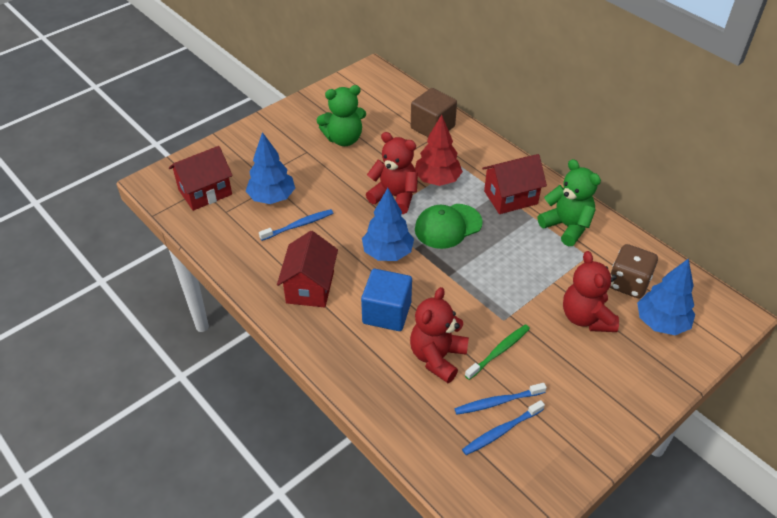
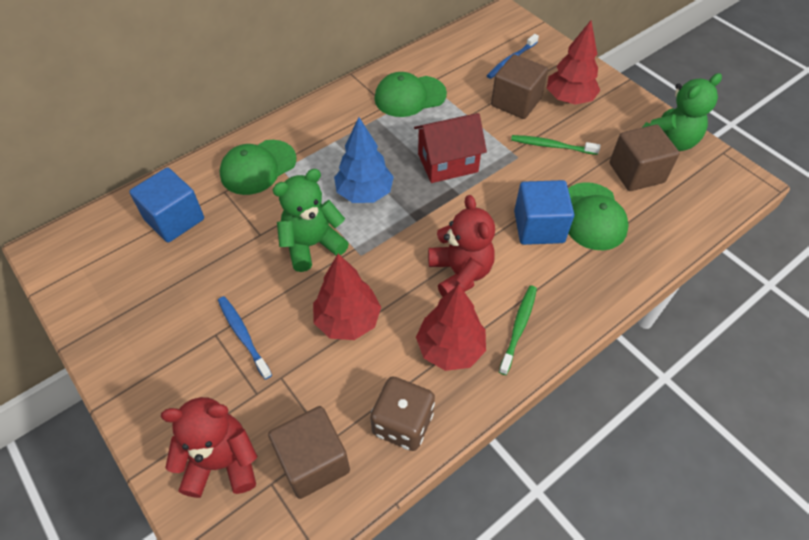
blue cube: [361,269,412,331] = 1 -> [129,167,204,243] [514,180,574,245] = 2
blue toothbrush: [259,209,333,241] [454,383,547,415] [462,400,545,455] = 3 -> [218,296,272,380] [487,34,539,79] = 2
blue tree: [246,132,295,204] [362,188,414,261] [637,258,695,335] = 3 -> [334,117,394,203] = 1
brown cube: [411,88,457,137] = 1 -> [268,406,350,499] [491,54,548,119] [609,124,680,191] = 3
green cap: [415,204,483,249] = 1 -> [220,140,297,195] [374,72,447,117] [568,182,629,250] = 3
green toothbrush: [465,324,530,380] = 1 -> [499,285,537,375] [511,135,600,155] = 2
red house: [169,146,233,211] [277,231,338,307] [482,154,547,214] = 3 -> [414,113,487,183] = 1
red teddy bear: [366,132,418,214] [410,287,469,383] [563,251,619,332] = 3 -> [161,397,257,498] [428,195,495,297] = 2
red tree: [415,115,463,186] = 1 -> [313,254,381,340] [416,284,486,371] [547,20,600,105] = 3

